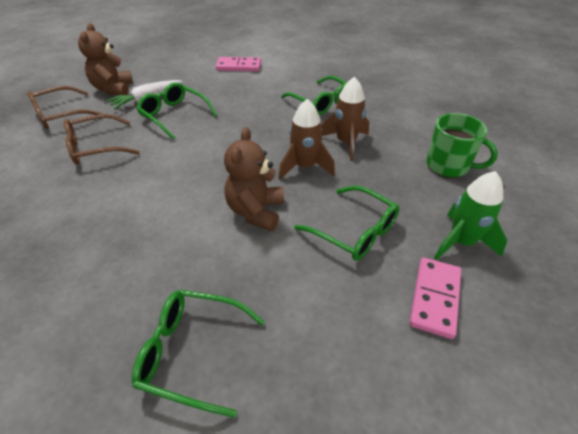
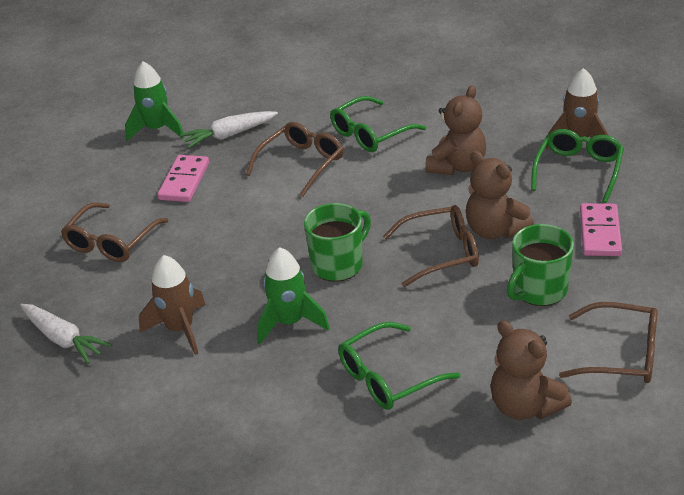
brown glasses: [27,86,103,129] [64,114,140,165] = 2 -> [61,203,169,262] [246,122,343,197] [383,205,479,287] [559,302,658,383] = 4
brown teddy bear: [78,23,133,95] [224,127,284,231] = 2 -> [425,85,486,175] [466,151,534,239] [491,320,572,420] = 3
green glasses: [132,290,265,418] [136,82,218,139] [281,76,347,115] [294,186,400,261] = 4 -> [330,96,426,152] [338,322,461,410] [531,129,624,203] = 3
green mug: [427,113,498,178] = 1 -> [304,203,371,282] [507,224,574,306] = 2
green rocket: [434,171,507,260] = 1 -> [125,62,184,141] [257,247,330,345] = 2
white carrot: [106,80,182,109] = 1 -> [20,304,112,364] [180,111,278,148] = 2

